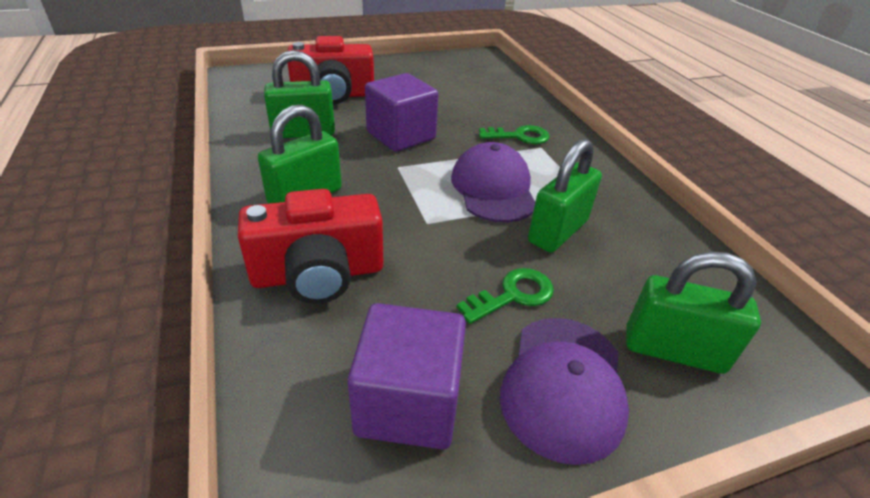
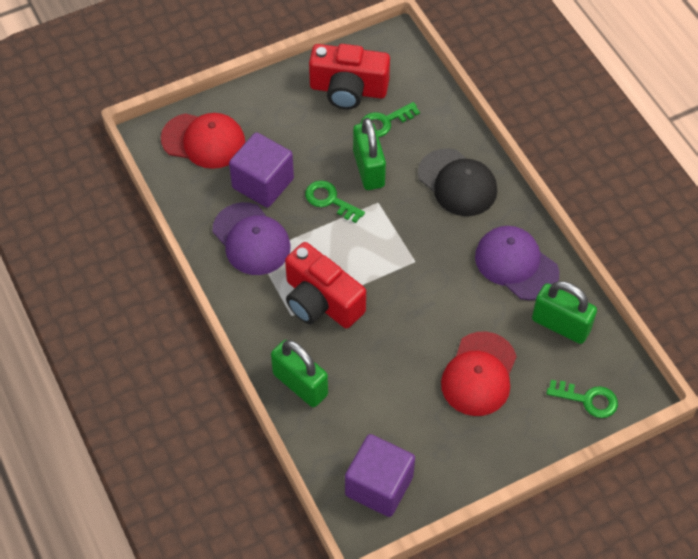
black cap: none = 0 -> [418,148,497,216] = 1
green key: [457,268,554,324] [479,125,549,144] = 2 -> [305,180,365,223] [360,102,420,137] [546,380,618,418] = 3
green padlock: [258,104,342,204] [264,50,335,138] [528,139,602,253] [626,252,761,374] = 4 -> [271,340,328,407] [353,118,386,190] [532,281,597,344] = 3
red cap: none = 0 -> [161,113,245,169] [441,331,517,416] = 2

